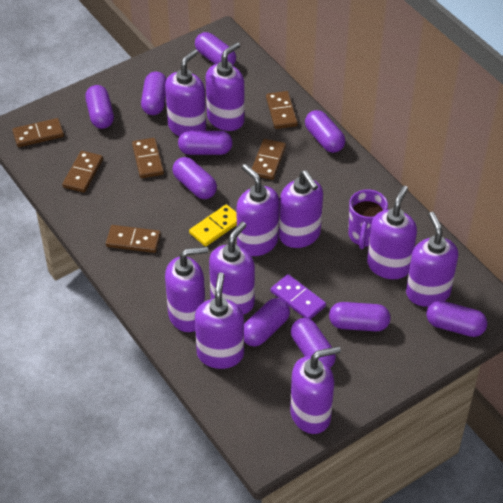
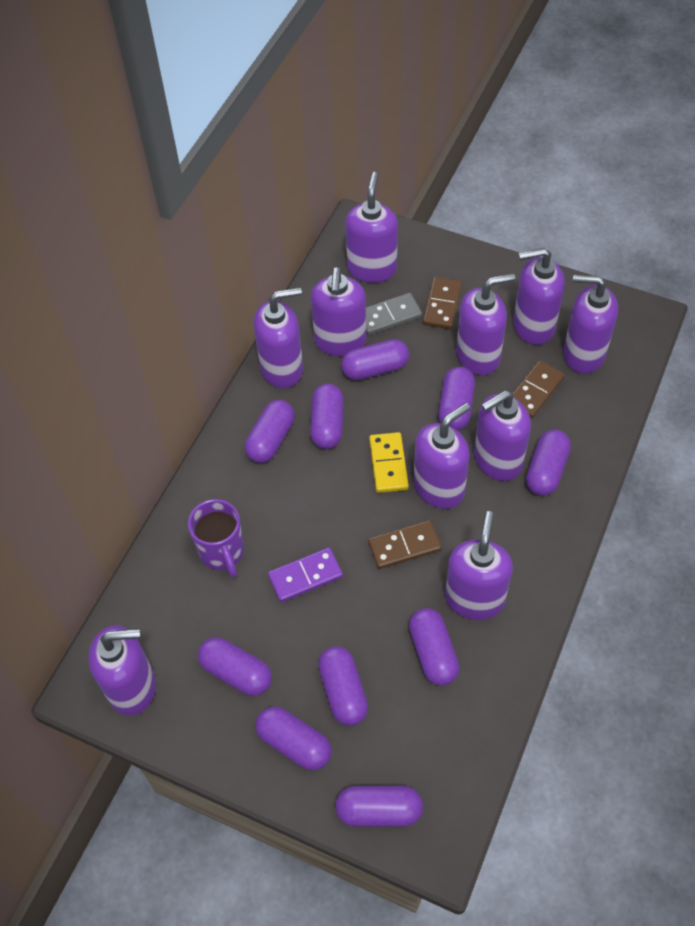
brown domino: [13,118,64,147] [62,151,103,193] [106,225,161,253] [132,138,164,178] [252,139,286,180] [266,91,298,129] = 6 -> [368,520,442,569] [423,277,462,329] [513,360,565,418] = 3
grey domino: none = 0 -> [366,293,422,335] = 1

